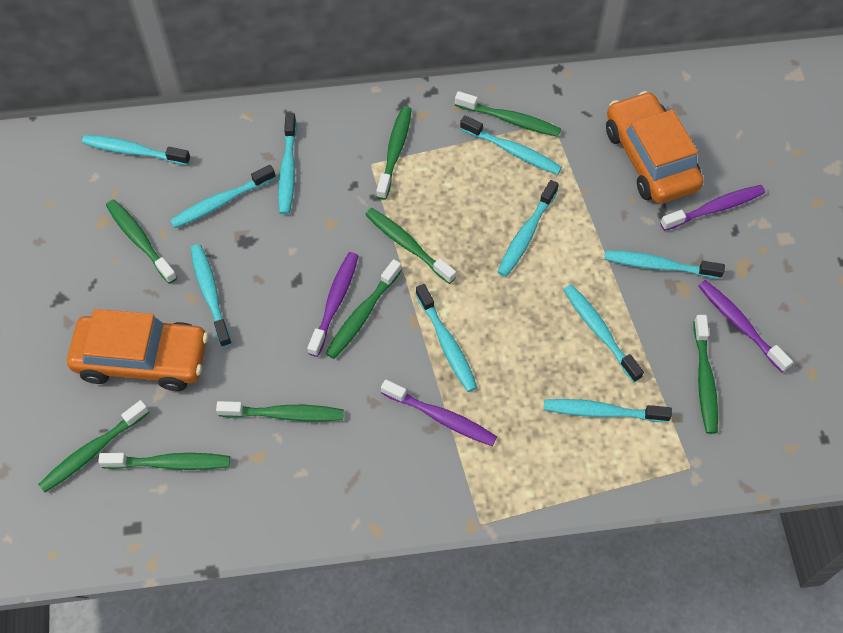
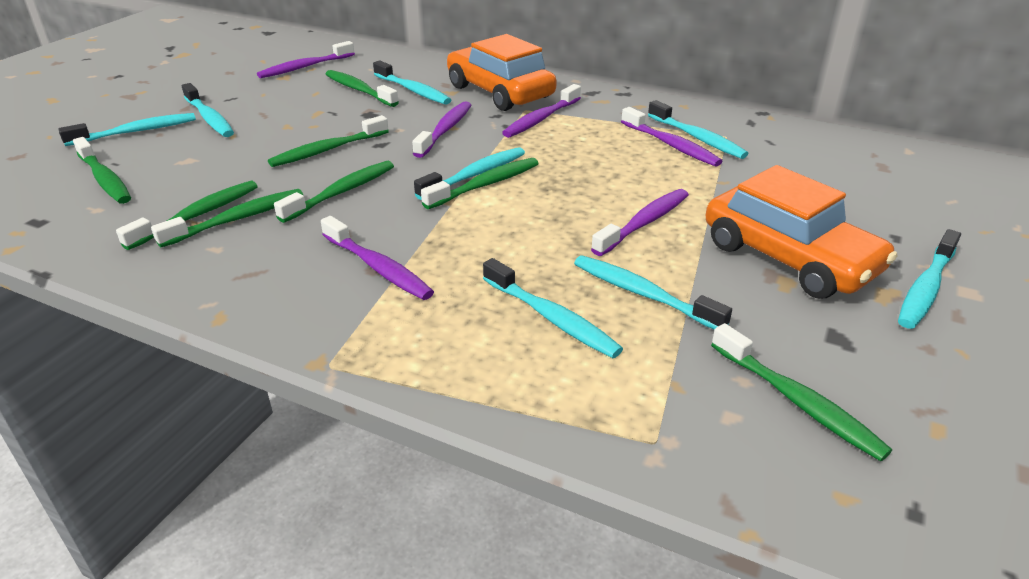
green toothbrush: [38,400,149,492] [98,453,230,470] [106,199,177,284] [216,401,344,422] [326,259,402,359] [365,208,456,284] [376,106,412,200] [455,91,561,137] [694,315,718,434] = 9 -> [73,137,131,204] [116,180,258,250] [151,189,303,247] [268,115,389,167] [274,161,394,223] [326,70,399,107] [421,158,539,209] [711,323,892,461] = 8
purple toothbrush: [307,252,358,357] [381,379,497,446] [660,185,765,231] [698,280,793,372] = 4 -> [257,41,355,78] [321,216,434,300] [412,101,471,158] [502,84,581,138] [591,189,689,256] [621,107,722,167] = 6
turquoise toothbrush: [82,135,190,165] [170,165,275,228] [191,244,232,347] [278,113,297,215] [415,284,477,392] [460,115,562,175] [497,180,559,277] [544,399,672,422] [563,284,644,382] [604,250,725,279] = 10 -> [59,113,196,146] [182,83,234,137] [373,61,451,105] [414,147,525,200] [483,258,623,358] [574,255,732,330] [648,100,748,159] [898,229,961,329] = 8

